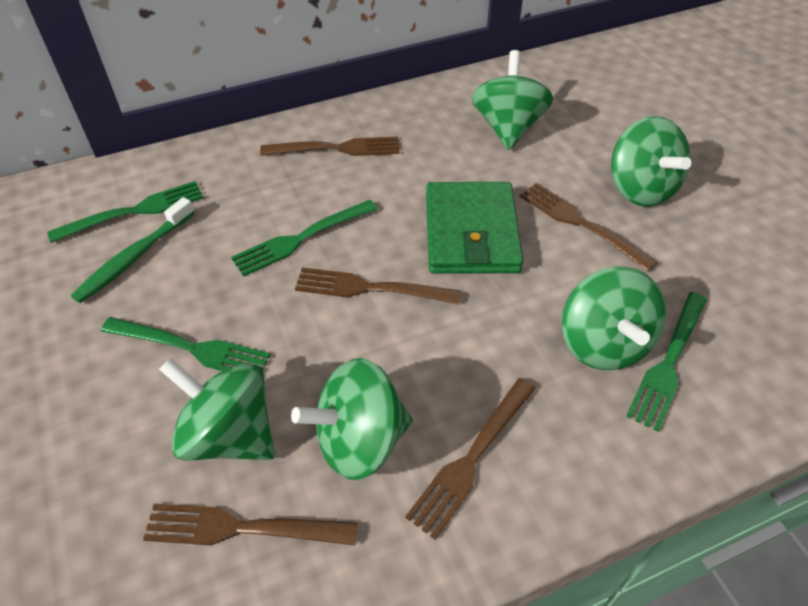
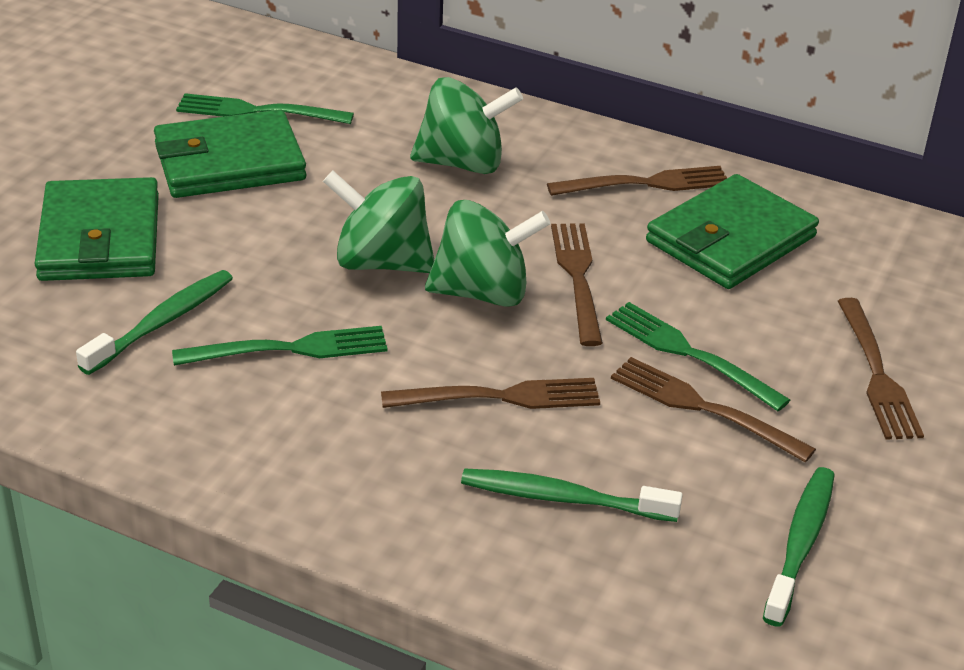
green fork: [47,181,204,243] [101,317,270,371] [231,200,377,277] [626,292,707,432] = 4 -> [172,326,388,366] [176,93,354,124] [606,302,790,411] = 3
green spinning top: [159,358,275,460] [291,358,413,480] [472,50,553,150] [562,267,666,370] [611,116,691,207] = 5 -> [323,170,434,273] [410,77,523,174] [425,200,551,307] = 3
green toothbrush: [71,197,195,303] = 1 -> [76,270,233,375] [461,469,683,522] [763,467,835,626] = 3
green wallet: [426,182,523,274] = 1 -> [35,177,159,281] [154,109,306,198] [646,174,819,289] = 3

